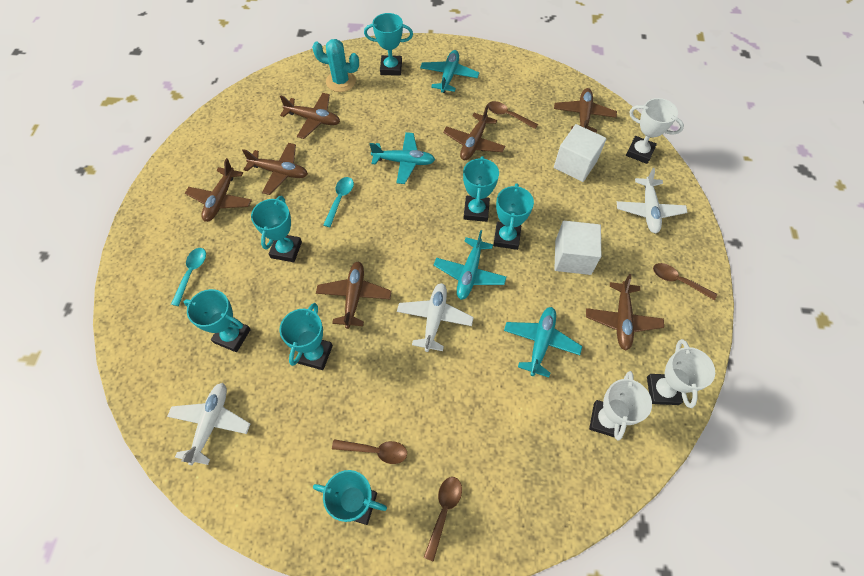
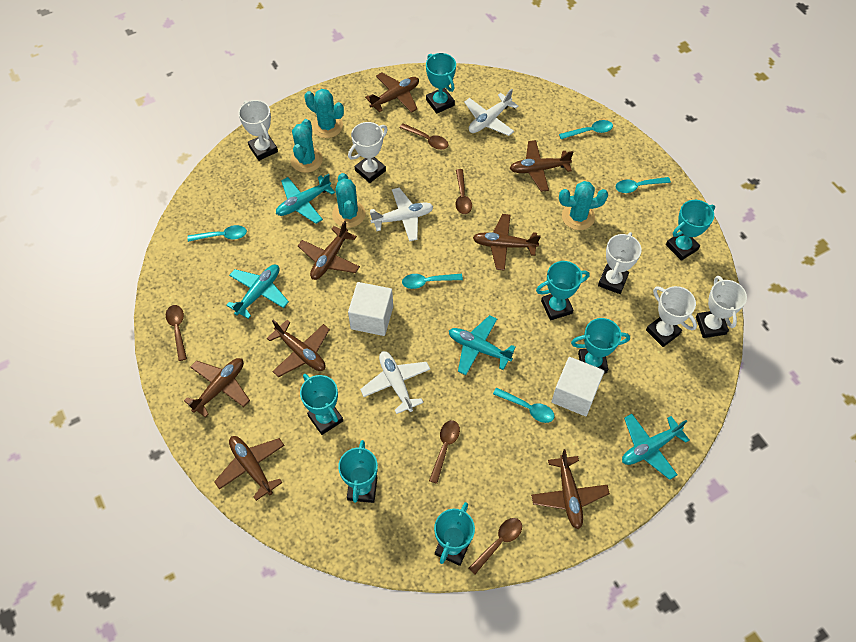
brown plane: [185,158,252,222] [242,143,308,195] [280,93,340,139] [316,262,391,329] [443,105,506,160] [554,88,617,133] [586,274,664,351] = 7 -> [184,358,250,418] [214,436,285,501] [267,319,330,377] [298,221,360,280] [365,72,419,113] [473,214,541,271] [510,140,574,192] [531,449,610,529] = 8
brown spoon: [332,439,407,464] [423,477,462,562] [488,101,538,129] [653,263,717,301] = 4 -> [166,305,187,361] [399,123,449,150] [429,420,460,484] [456,169,472,214] [468,518,522,575] = 5
turquoise cactus: [312,39,359,92] = 1 -> [291,119,323,173] [305,89,344,138] [332,173,366,228] [559,181,608,230] = 4
turquoise spoon: [171,248,206,306] [323,177,354,227] = 2 -> [187,225,247,242] [402,274,463,289] [493,388,555,423] [559,120,613,139] [615,177,671,193] = 5
white trophy: [589,371,652,441] [626,98,684,164] [647,339,715,408] = 3 -> [238,100,278,161] [348,122,388,183] [598,232,642,294] [646,286,697,347] [696,276,747,338] = 5

